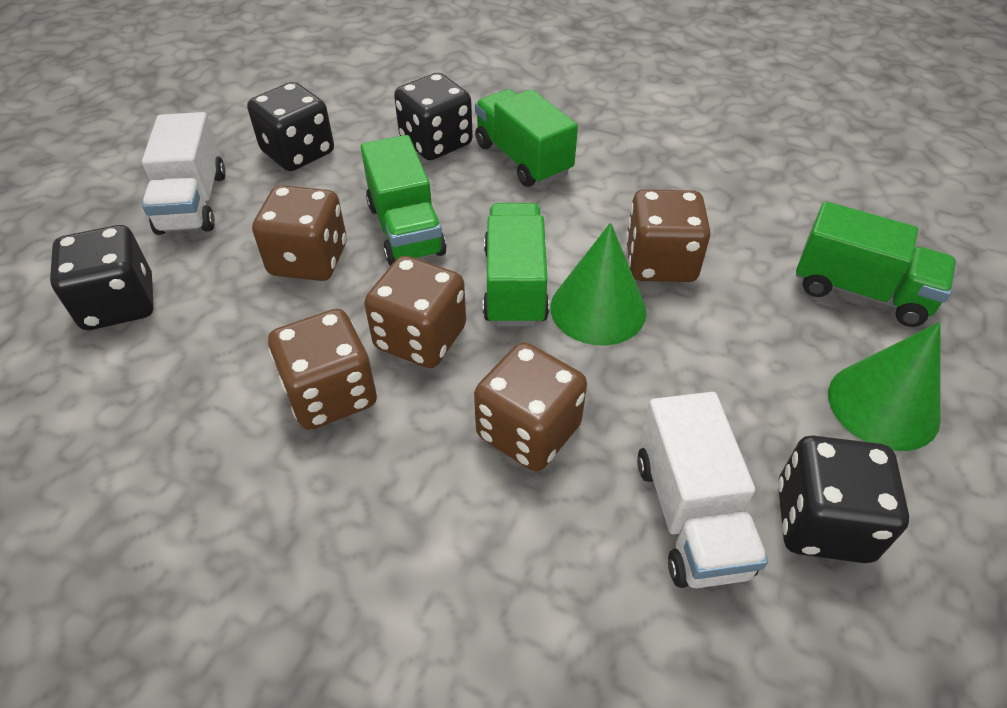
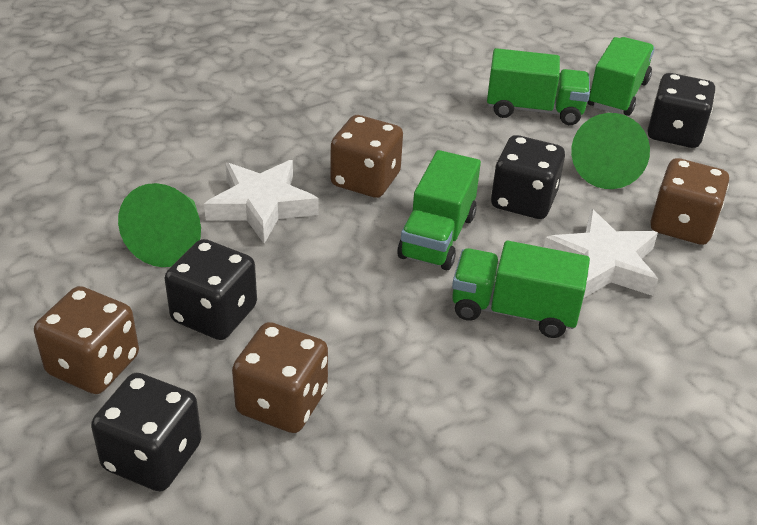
brown dice: [252,185,347,281] [268,309,377,430] [364,256,466,368] [474,342,587,472] [626,189,711,282] = 5 -> [34,286,139,394] [232,322,328,433] [330,115,403,198] [650,158,729,245] = 4
white star: none = 0 -> [204,160,318,244] [544,209,658,298] = 2
white truck: [142,112,226,235] [637,392,768,588] = 2 -> none = 0

